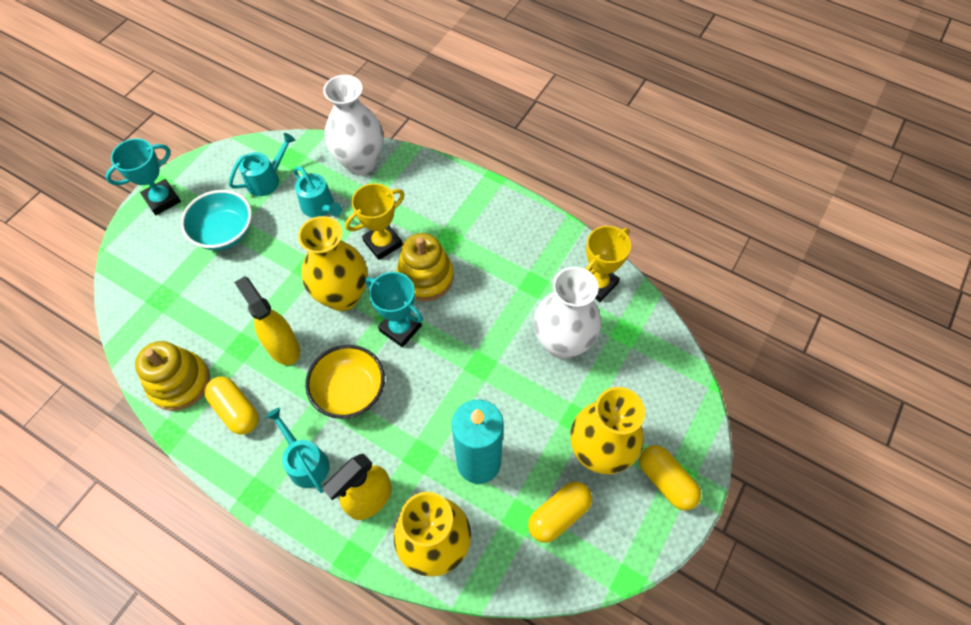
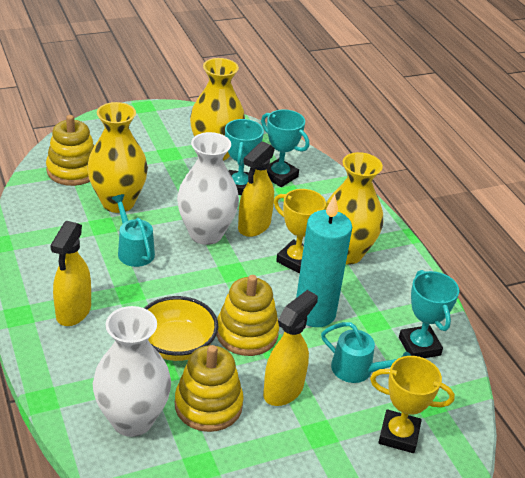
turquoise bowl: [181,190,252,250] = 1 -> none = 0
turquoise trophy: [106,138,181,215] [365,272,423,347] = 2 -> [225,119,264,195] [261,109,309,187] [399,270,459,358] = 3
turquoise watering can: [229,133,296,196] [266,408,330,493] [294,166,342,218] = 3 -> [111,194,155,267] [321,322,411,383] = 2
yellow capsule: [204,377,259,435] [528,481,592,543] [639,445,701,511] = 3 -> none = 0
yellow spray bottle: [234,276,300,365] [322,454,392,520] = 2 -> [50,221,91,326] [238,141,275,237] [263,290,318,406] = 3
yellow stacking toy: [135,341,210,411] [396,233,454,301] = 2 -> [46,115,94,186] [175,345,244,432] [216,275,279,356] = 3

